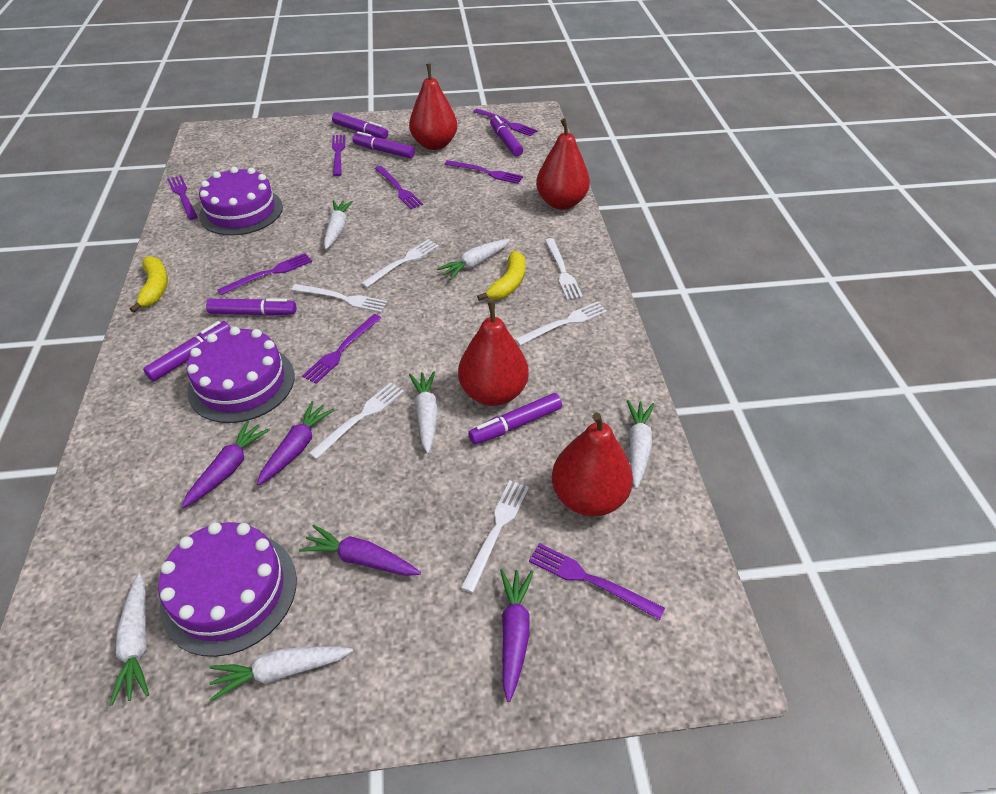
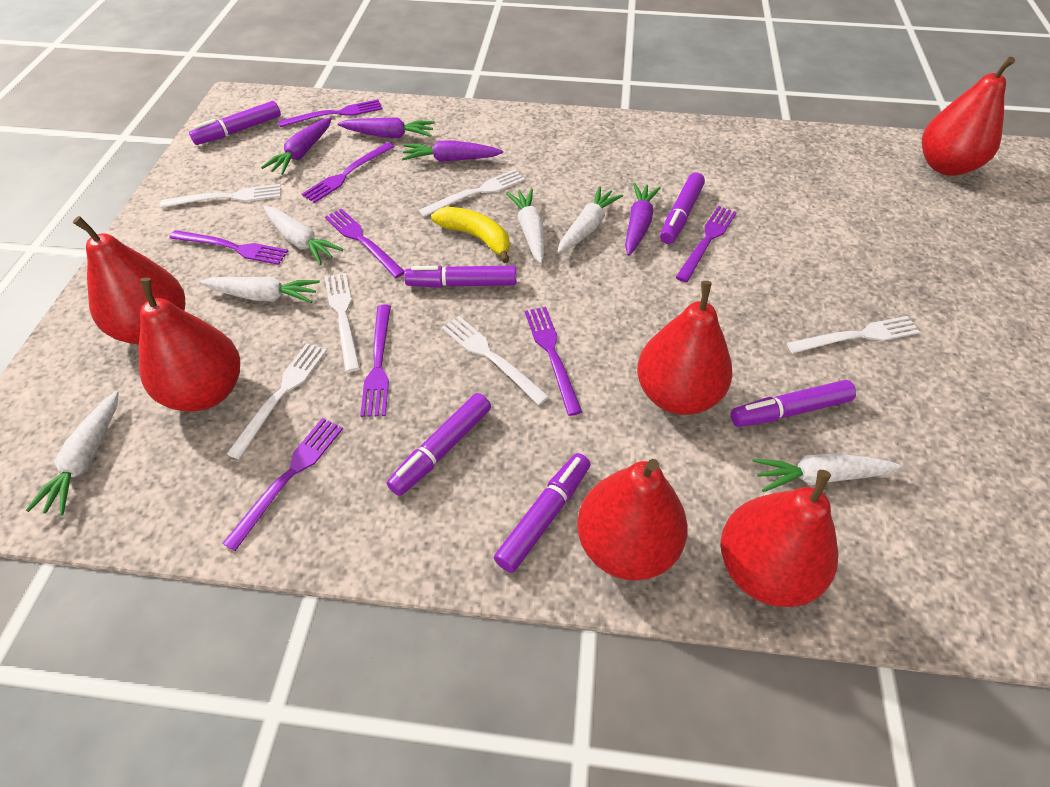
purple cake: [158,522,297,657] [187,327,295,423] [199,167,283,236] = 3 -> none = 0
red pear: [409,64,457,150] [458,301,529,406] [536,118,590,210] [552,413,633,517] = 4 -> [73,216,185,344] [139,278,240,412] [577,459,688,580] [637,281,732,415] [721,470,839,607] [922,57,1015,176] = 6
yellow banana: [130,256,168,313] [477,251,525,301] = 2 -> [431,207,510,263] = 1

